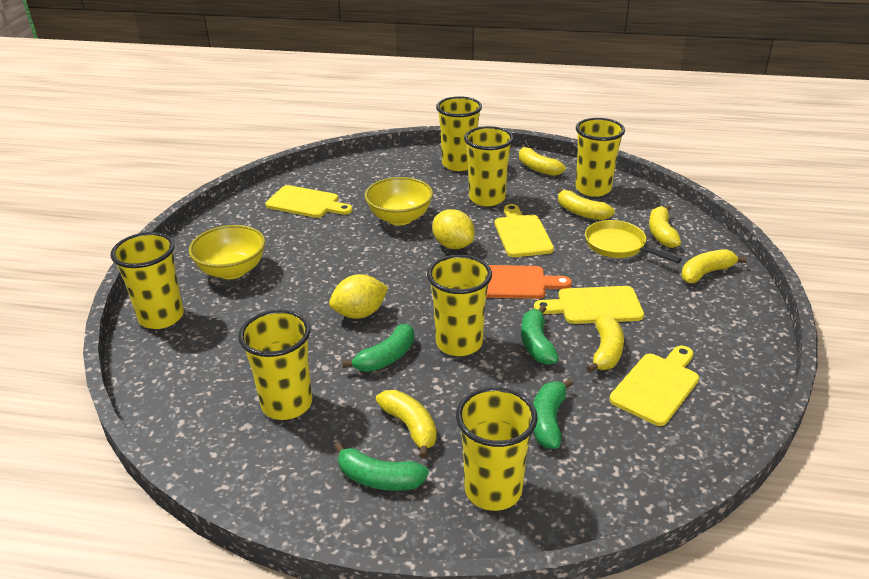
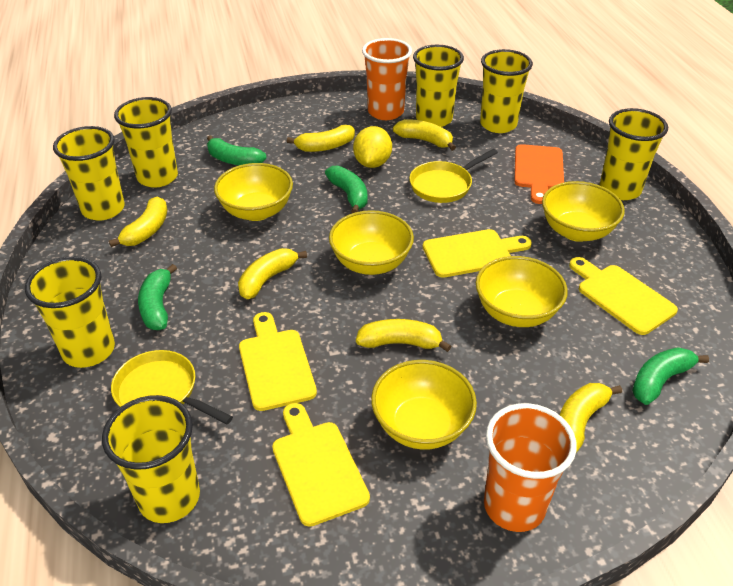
orange cup: none = 0 -> [362,38,412,120] [484,403,577,532] = 2
yellow bowl: [189,225,265,279] [365,177,433,225] = 2 -> [214,163,293,221] [329,210,414,275] [371,360,477,450] [476,256,568,327] [542,181,625,242] = 5
yellow lemon: [329,274,389,319] [432,209,475,249] = 2 -> [353,126,392,168] = 1
yellow pan: [585,220,682,263] = 1 -> [111,350,233,424] [409,149,498,203] = 2

